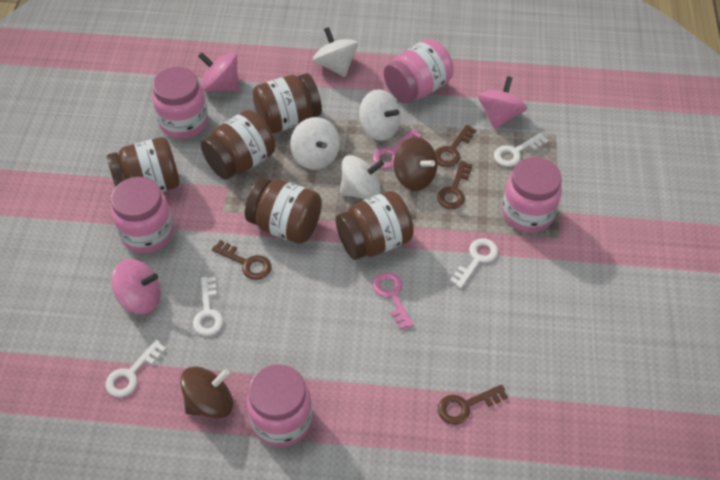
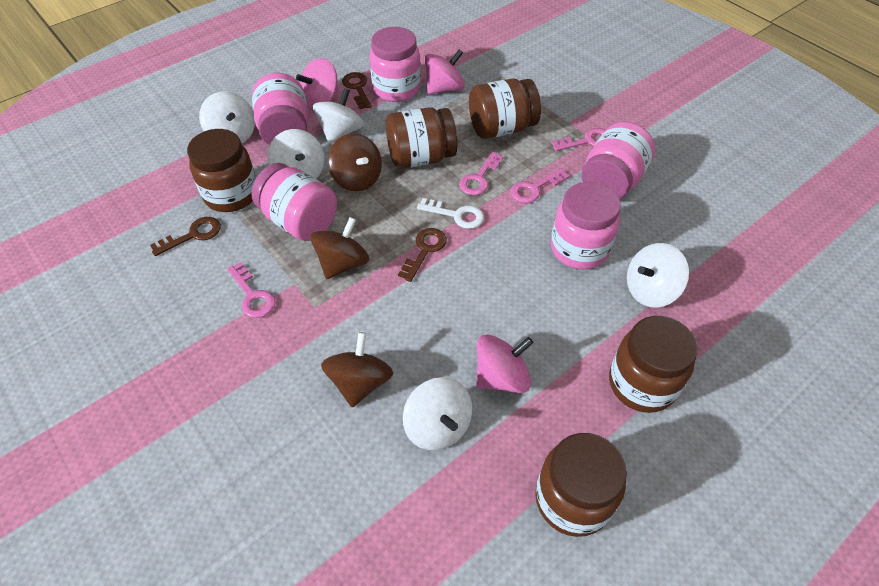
brown key: [212,240,271,280] [435,125,477,167] [437,161,473,209] [438,384,508,425] = 4 -> [150,217,221,256] [342,72,372,109] [398,228,447,282] = 3
brown spinning top: [180,367,233,419] [394,137,437,191] = 2 -> [310,217,369,279] [321,332,393,407] [328,133,382,191] = 3
pink key: [373,129,422,169] [373,272,414,330] = 2 -> [227,262,276,318] [459,152,504,195] [510,168,569,203] [551,128,605,151] = 4
white key: [105,340,166,397] [193,277,223,336] [450,238,498,289] [494,133,548,167] = 4 -> [417,198,484,229] = 1
white spinning top: [290,117,340,170] [313,27,358,77] [340,155,384,200] [359,89,401,141] = 4 -> [199,91,255,143] [267,129,325,179] [313,88,364,144] [403,377,472,450] [627,243,689,308] = 5

